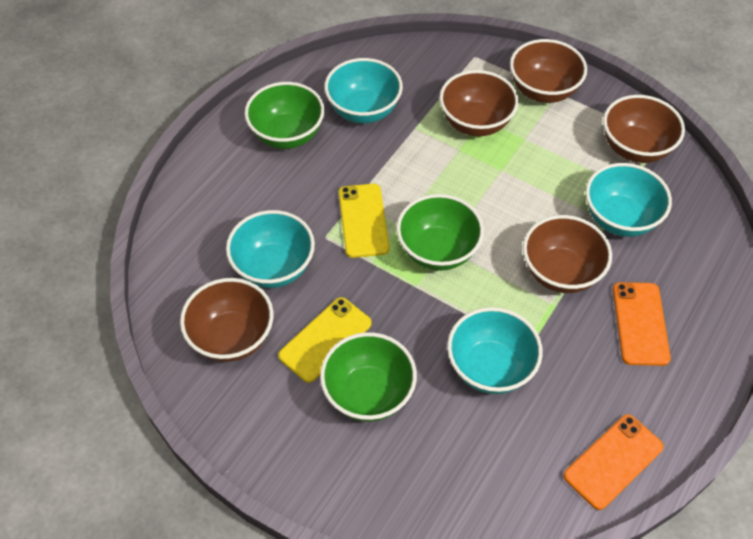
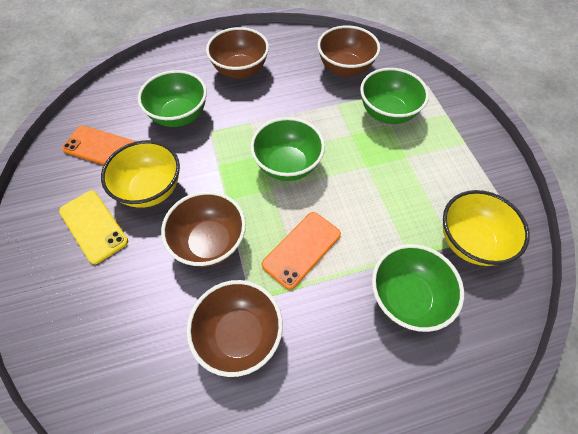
brown bowl: [180,278,273,362] [439,70,519,136] [510,39,587,103] [523,215,612,293] [603,95,685,163] = 5 -> [161,191,246,267] [187,280,283,377] [206,27,269,79] [317,25,380,77] = 4
green bowl: [244,82,325,149] [320,332,417,422] [396,194,484,271] = 3 -> [138,70,207,127] [250,117,325,181] [360,68,429,124] [372,244,464,332] = 4
turquoise bowl: [226,210,315,288] [324,58,403,123] [447,307,543,394] [585,163,672,237] = 4 -> none = 0
yellow bowl: none = 0 -> [101,140,180,208] [443,190,530,266] = 2
yellow phone: [278,297,372,383] [339,184,389,258] = 2 -> [59,191,128,264] = 1

